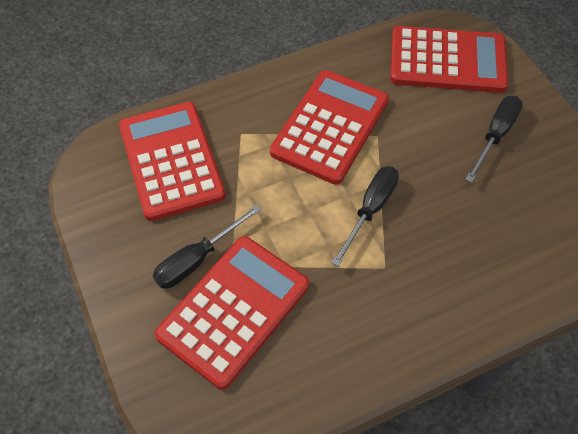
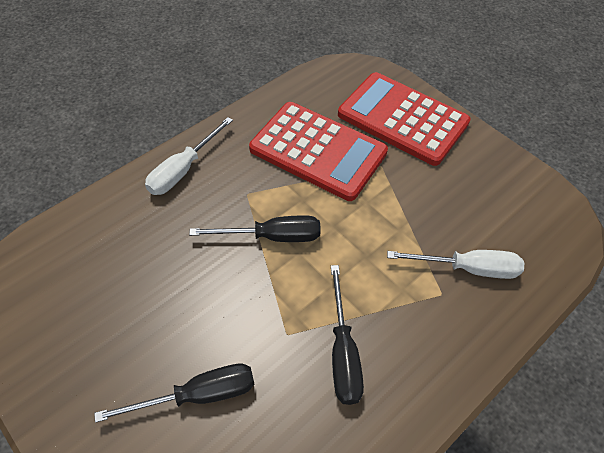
red calculator: [119,102,226,221] [155,236,309,390] [270,70,389,185] [390,26,508,93] = 4 -> [249,102,388,201] [338,72,471,166] = 2
white screwdriver: none = 0 -> [145,117,233,195] [387,250,524,279] = 2

